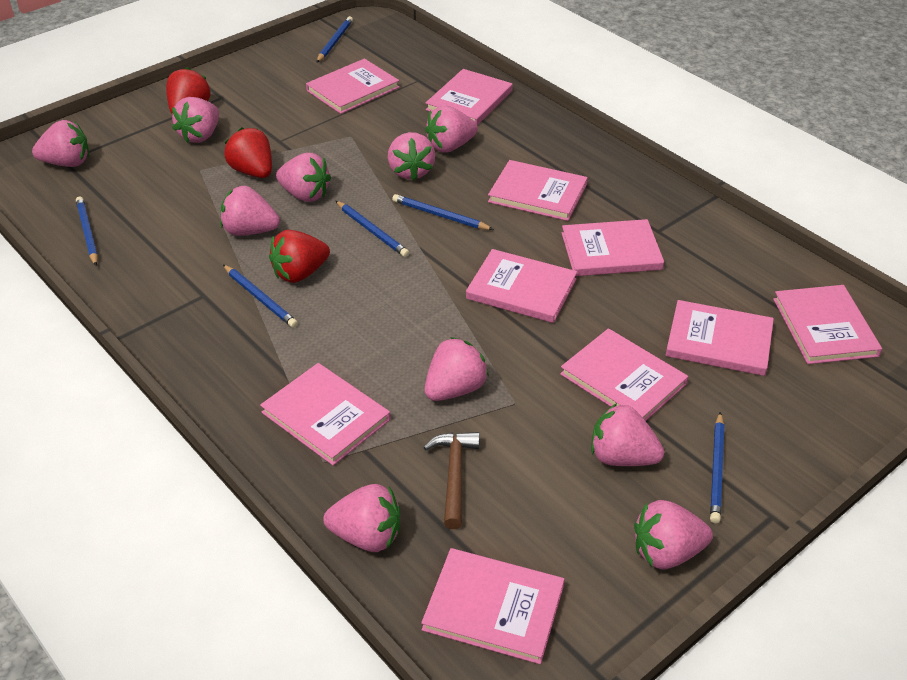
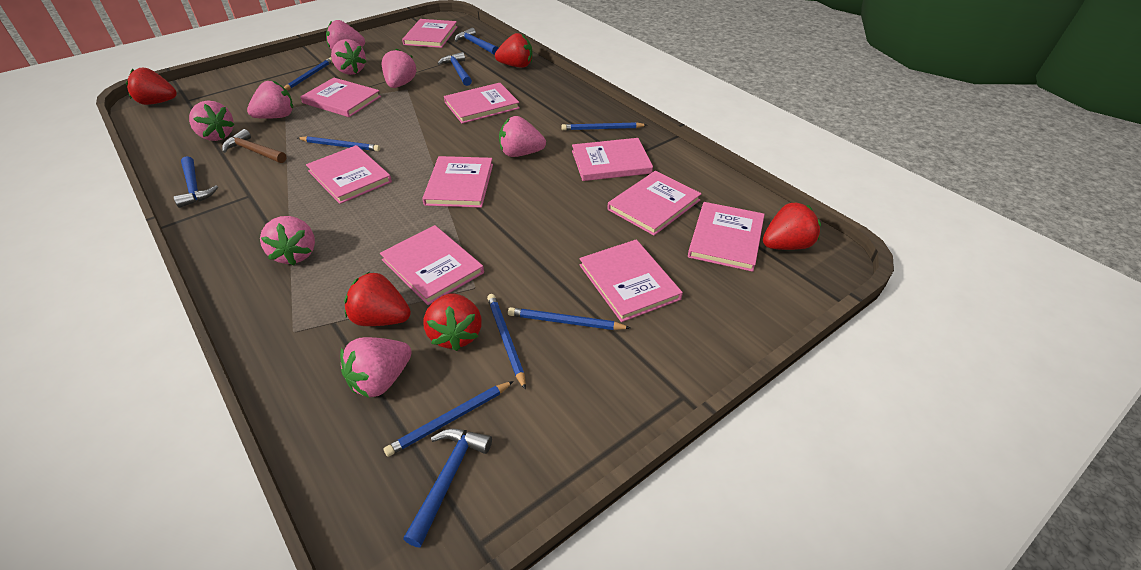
blue hammer: none = 0 -> [174,156,218,208] [403,429,492,547] [437,52,472,86] [455,28,498,55] = 4
pink strawberry: [32,120,89,167] [172,97,219,143] [220,186,280,236] [276,153,331,202] [323,484,400,552] [388,132,435,181] [425,106,478,153] [425,337,489,401] [591,403,664,466] [634,500,713,569] = 10 -> [189,100,235,141] [247,81,293,119] [260,216,315,265] [326,20,365,50] [331,39,366,75] [340,337,412,398] [382,48,416,88] [499,116,546,157] = 8
red strawberry: [166,67,211,114] [224,127,272,178] [269,230,330,283] = 3 -> [126,68,177,105] [344,272,411,326] [424,293,482,351] [495,33,532,68] [763,202,821,250] = 5

